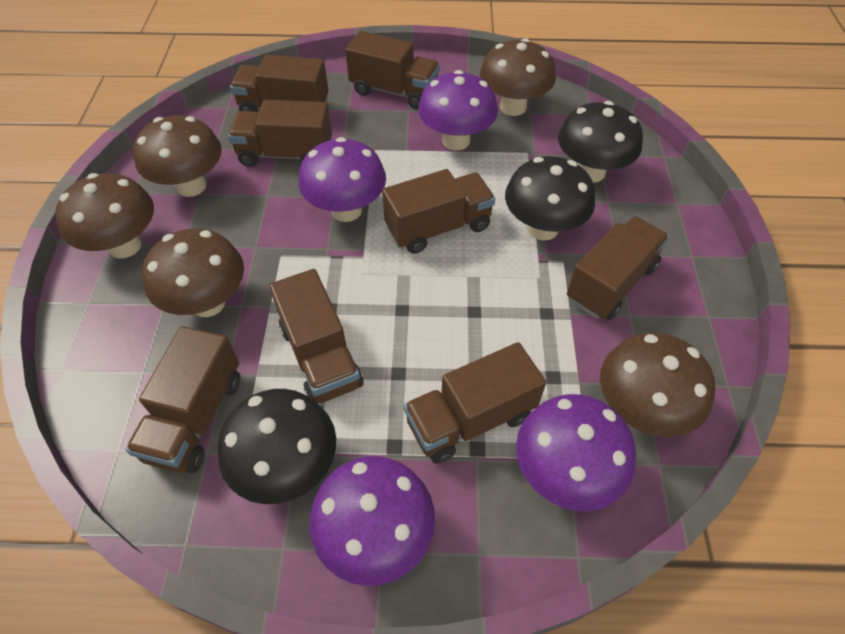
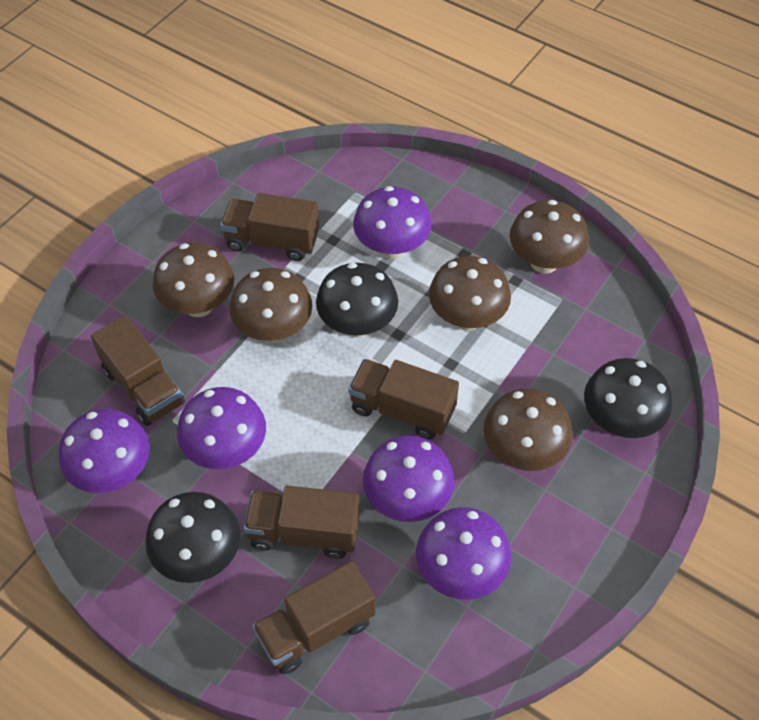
brown truck: [126,326,240,473] [228,100,332,167] [230,55,328,112] [269,269,364,404] [345,31,440,109] [382,169,495,254] [404,342,546,464] [567,216,669,320] = 8 -> [91,315,185,426] [220,193,319,261] [243,486,360,559] [252,561,375,674] [348,359,459,439] = 5
purple mushroom: [298,137,386,222] [309,456,435,586] [418,70,498,151] [516,394,636,511] = 4 -> [59,409,150,493] [177,387,266,469] [353,186,431,260] [363,435,454,522] [416,507,511,600] = 5

